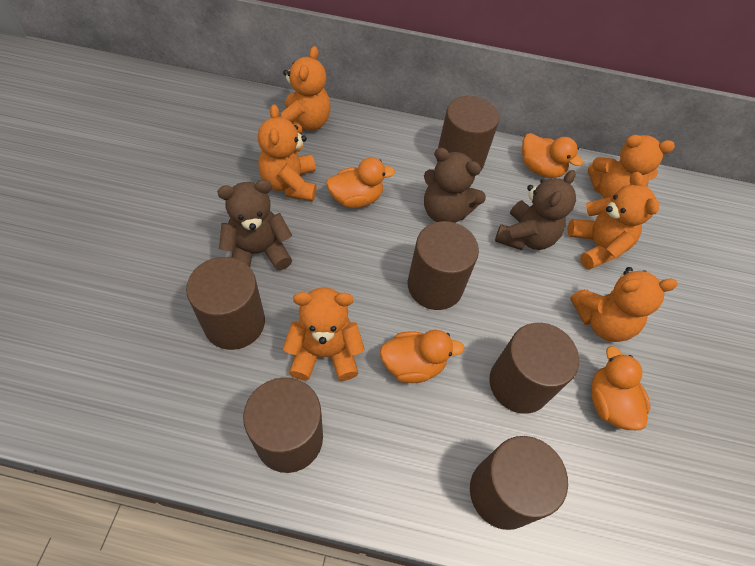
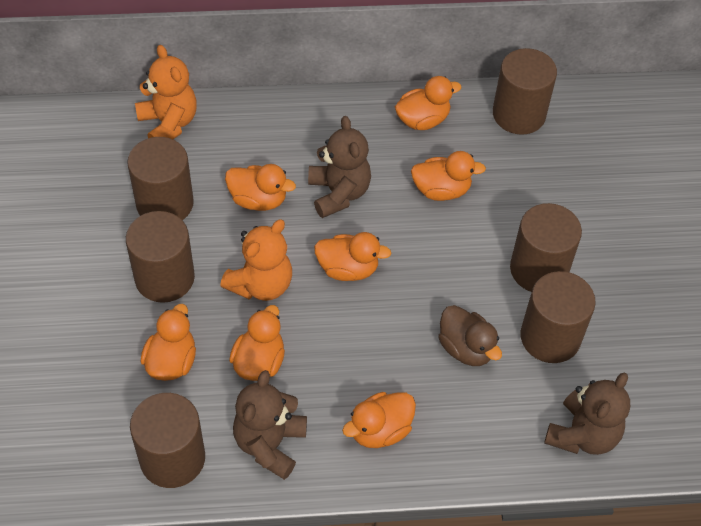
brown duck: none = 0 -> [438,305,502,366] = 1
orange duck: [326,158,395,208] [380,330,465,383] [522,133,583,178] [591,346,651,430] = 4 -> [141,304,196,381] [225,164,296,211] [229,305,285,381] [314,232,391,281] [342,392,416,448] [395,76,462,130] [411,151,486,201] = 7
orange teddy bear: [258,104,316,201] [279,46,331,134] [283,287,365,381] [567,172,659,270] [570,267,678,342] [588,135,675,198] = 6 -> [135,45,197,139] [220,219,292,301] = 2

